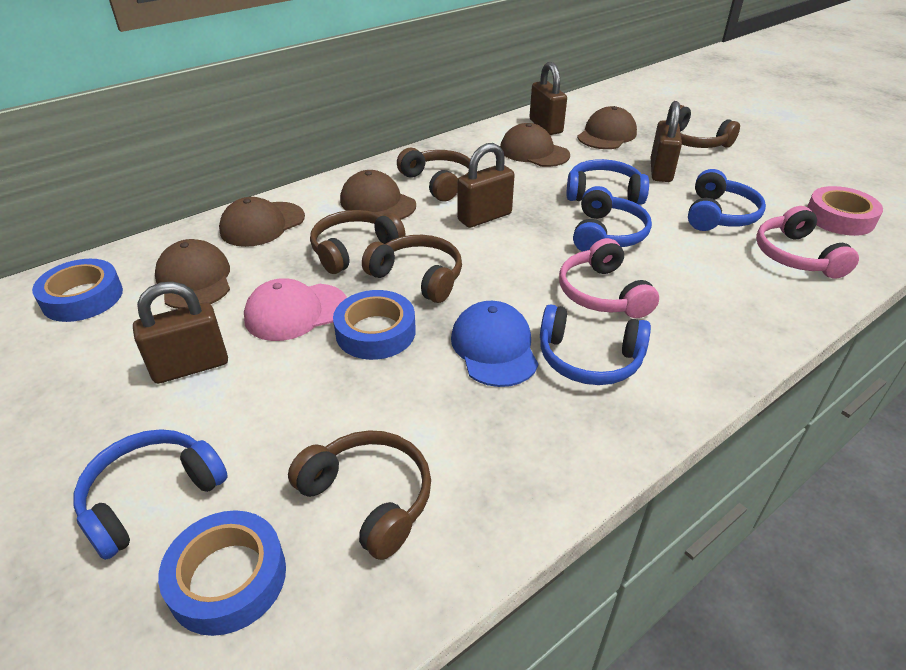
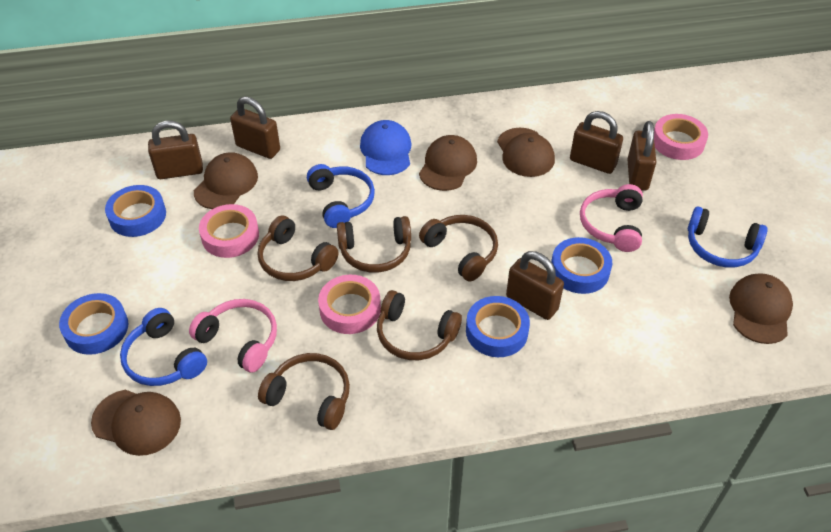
blue headphones: [73,429,228,560] [540,304,651,385] [566,159,649,205] [573,186,652,252] [688,169,766,231] = 5 -> [120,308,207,386] [307,164,375,228] [688,206,767,268] = 3
blue tape: [32,259,123,322] [158,510,286,636] [333,290,416,360] = 3 -> [59,293,128,355] [105,185,166,237] [466,296,530,357] [551,237,612,294] = 4
brown padlock: [133,281,228,384] [457,143,515,228] [529,62,567,135] [650,101,682,182] = 4 -> [148,120,203,179] [230,96,280,159] [506,251,564,320] [570,111,623,174] [627,121,657,191] = 5
pink cap: [244,278,347,341] = 1 -> none = 0
pink tape: [807,186,883,236] = 1 -> [199,204,259,258] [318,275,381,334] [654,114,708,160] = 3

